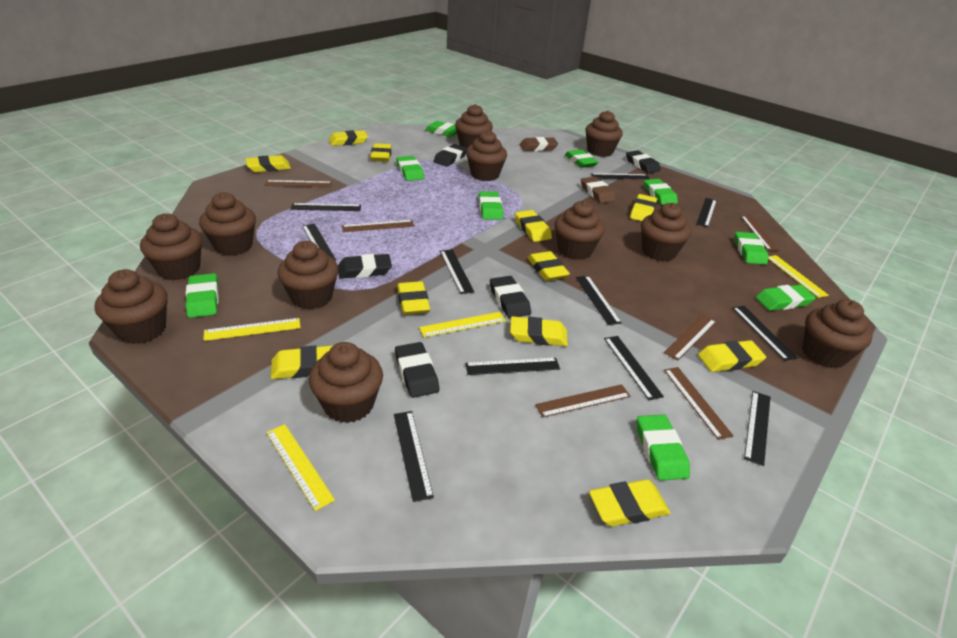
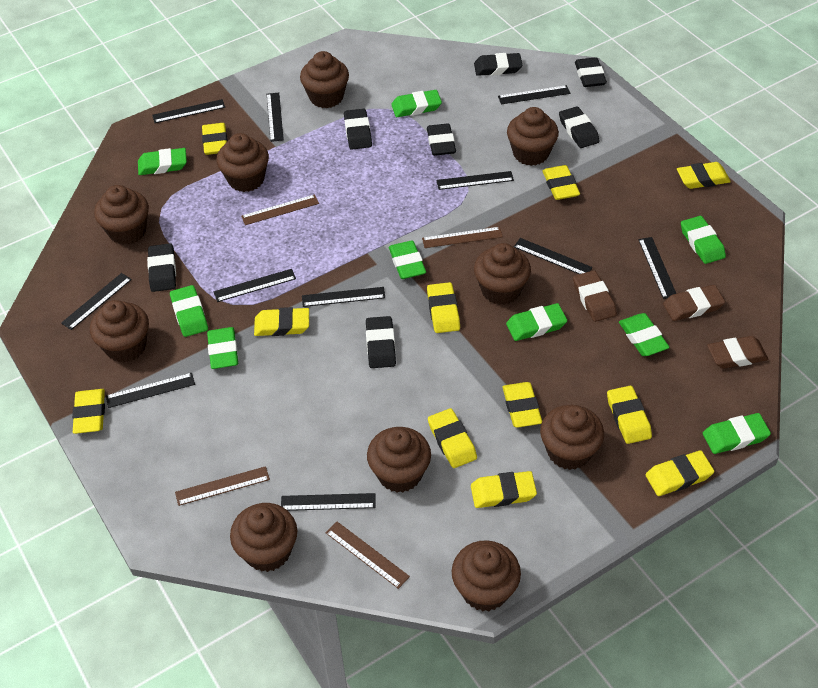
black eraser: [338,254,392,279] [395,342,439,398] [433,144,467,167] [490,276,531,318] [626,150,661,173] = 5 -> [147,243,176,292] [344,109,372,150] [366,316,396,368] [427,123,456,156] [474,53,522,76] [559,106,600,148] [575,57,607,87] = 7
brown cupcake: [95,269,168,344] [140,213,202,281] [199,192,256,256] [278,241,339,309] [309,342,383,423] [455,104,493,148] [466,130,507,181] [555,200,605,260] [585,110,623,157] [641,203,691,261] [802,299,873,368] = 11 -> [90,300,149,362] [94,185,149,245] [217,133,269,192] [230,503,297,572] [300,51,349,108] [367,427,431,493] [452,540,521,611] [474,243,531,305] [507,107,559,166] [540,405,604,470] = 10
brown eraser: [520,137,558,151] [581,177,616,203] = 2 -> [573,270,617,322] [663,285,725,321] [707,336,768,369] = 3
brown ruler: [264,180,332,187] [342,220,414,232] [535,384,631,418] [664,315,716,361] [664,367,734,440] [741,216,779,251] = 6 -> [175,466,270,506] [241,194,319,225] [326,522,410,589] [422,227,503,248] = 4
yellow ruler: [203,318,301,341] [266,424,335,511] [419,312,506,337] [768,255,829,298] = 4 -> none = 0

